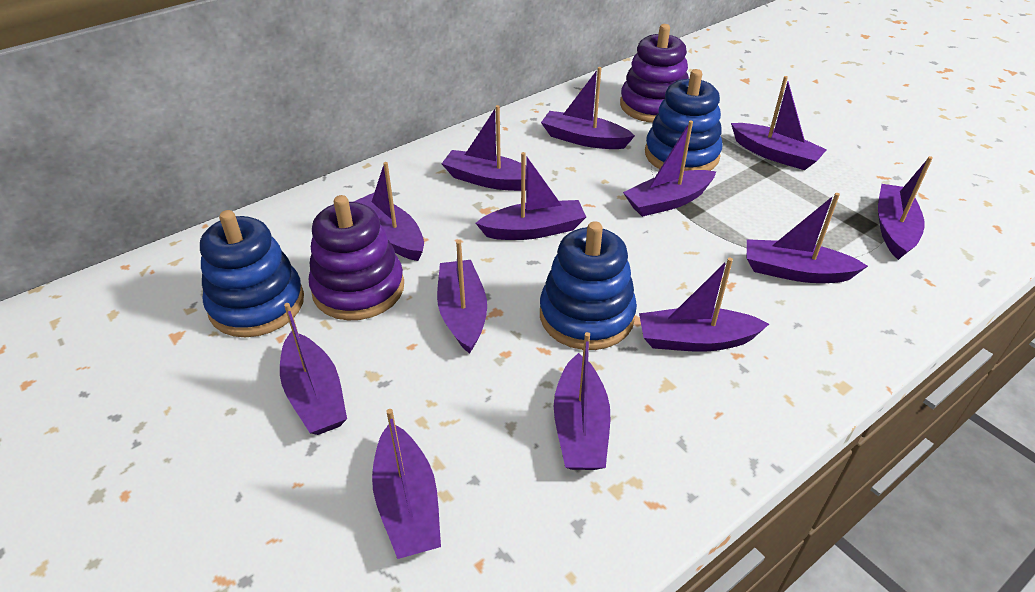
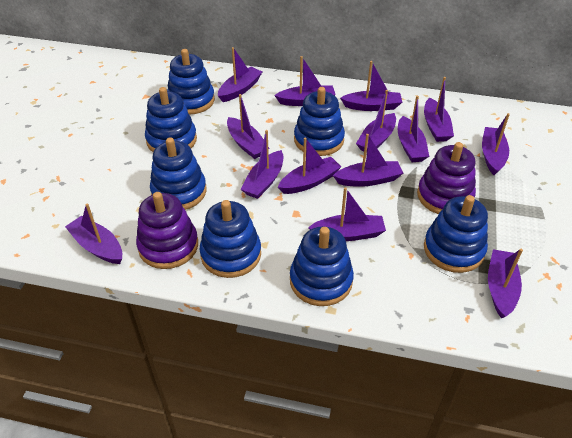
blue stacking toy: [200,210,304,337] [540,221,637,350] [645,69,722,171] = 3 -> [145,87,197,152] [150,138,207,210] [167,49,215,114] [200,200,261,278] [290,227,354,306] [294,87,345,156] [424,195,488,273] = 7
purple boat: [280,303,347,435] [354,162,424,261] [372,409,441,559] [437,240,487,354] [441,105,527,191] [476,152,586,240] [541,67,635,149] [554,332,610,470] [623,120,717,217] [639,258,769,352] [731,76,827,170] [747,193,868,283] [878,156,933,260] = 13 -> [65,204,122,264] [218,47,262,102] [227,94,270,159] [240,130,283,199] [274,56,336,106] [278,138,341,194] [308,187,386,241] [333,134,403,187] [340,61,402,111] [356,90,396,152] [398,96,429,162] [424,77,454,142] [482,113,510,175] [488,249,523,318] = 14

